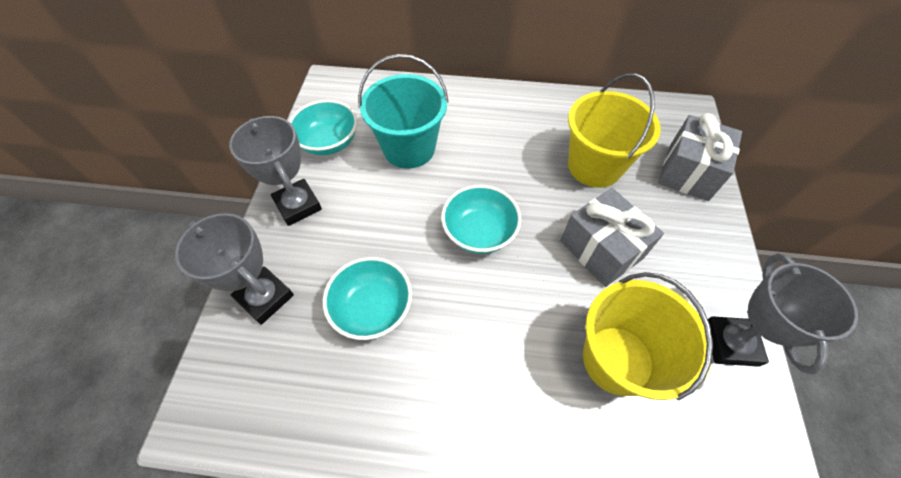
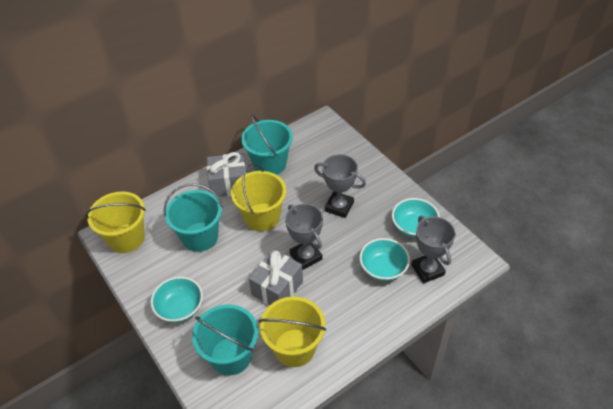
turquoise bucket: [358,54,448,168] = 1 -> [163,183,223,252] [192,304,258,375] [241,115,293,175] = 3
yellow bucket: [568,73,661,188] [583,272,713,401] = 2 -> [85,192,146,253] [231,163,286,231] [259,297,326,367] = 3

